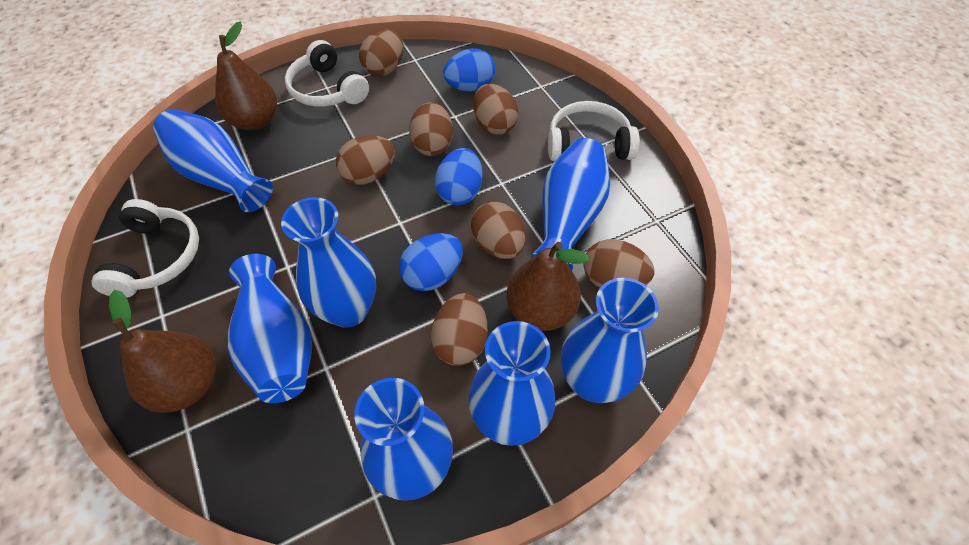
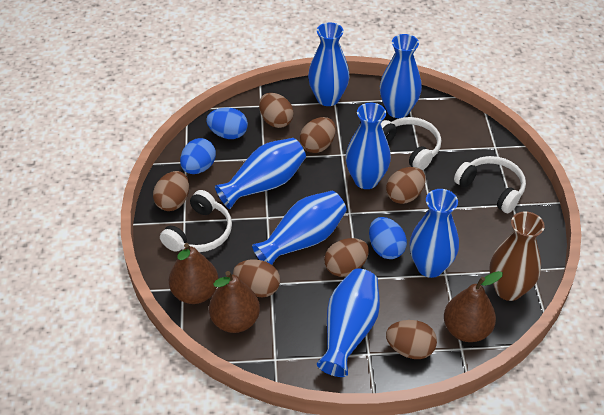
brown vase: none = 0 -> [489,212,545,301] = 1

